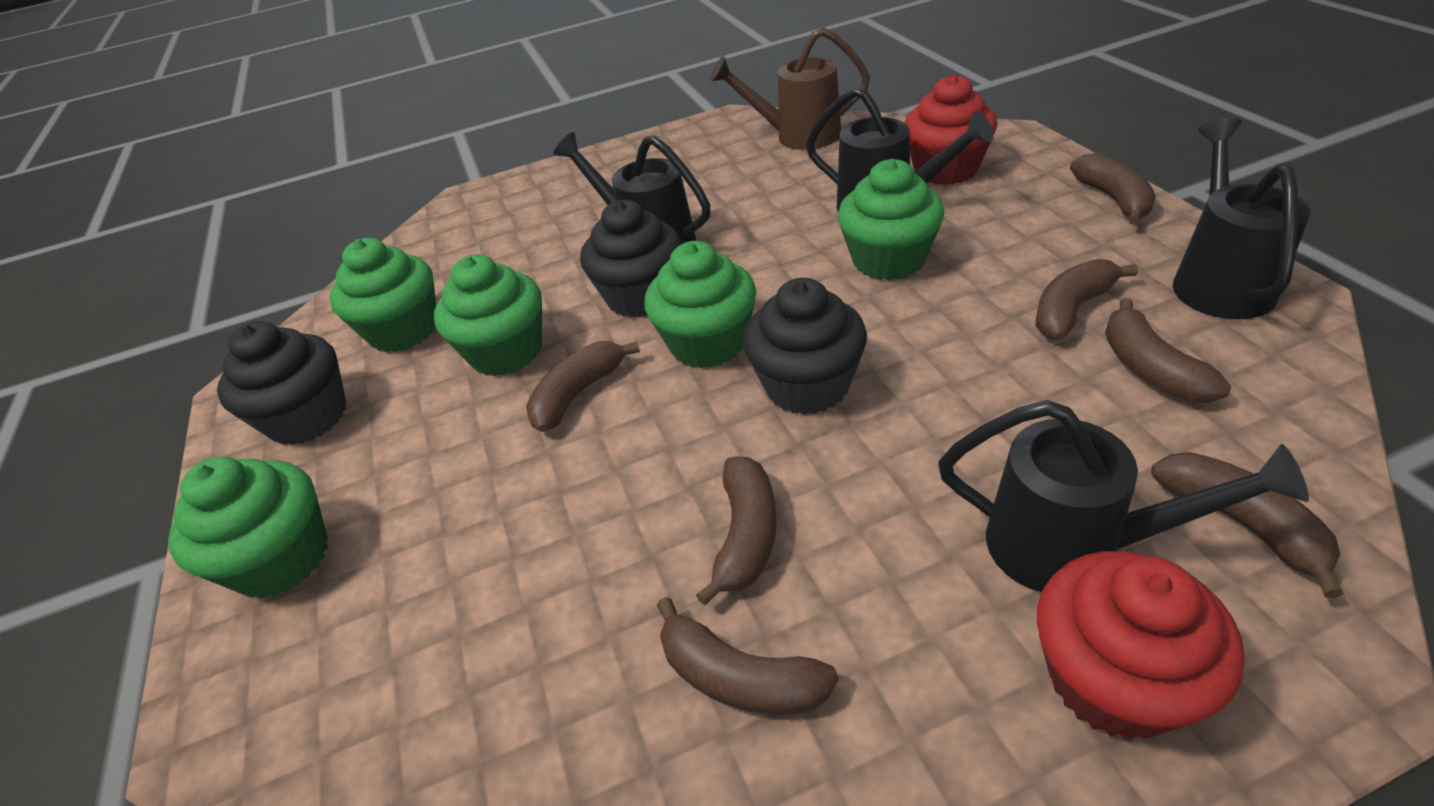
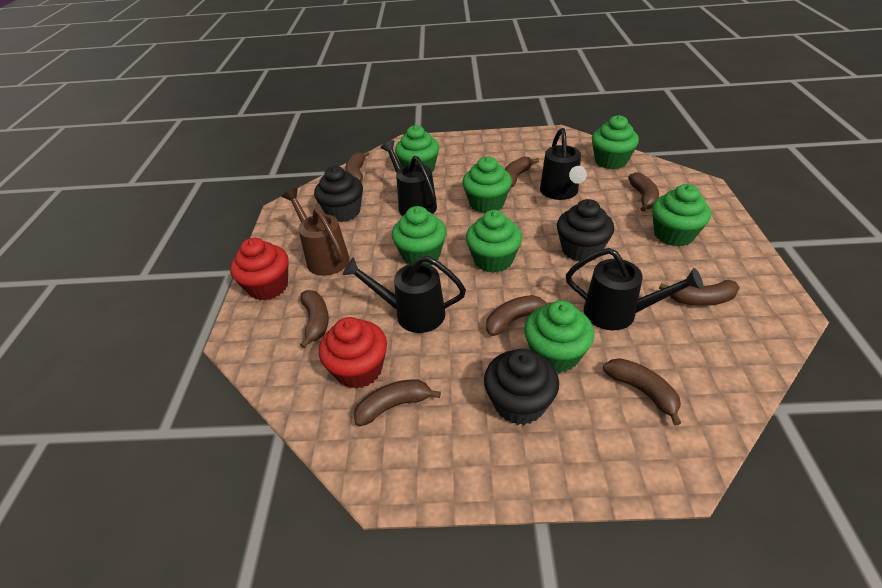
brown banana: [526,341,640,432] [657,597,838,715] [696,457,777,606] [1036,259,1138,340] [1070,153,1156,225] [1105,298,1231,403] [1151,452,1343,598] = 7 -> [300,290,329,348] [345,151,369,182] [354,379,441,426] [486,295,552,336] [504,156,539,188] [603,358,681,425] [628,172,659,212] [659,280,740,306] = 8
green cupcake: [168,456,328,599] [329,238,436,352] [434,254,542,376] [644,241,756,368] [838,159,944,281] = 5 -> [392,206,446,265] [395,125,439,173] [462,156,512,213] [466,210,522,273] [524,300,594,373] [592,115,639,169] [652,184,711,247] = 7

